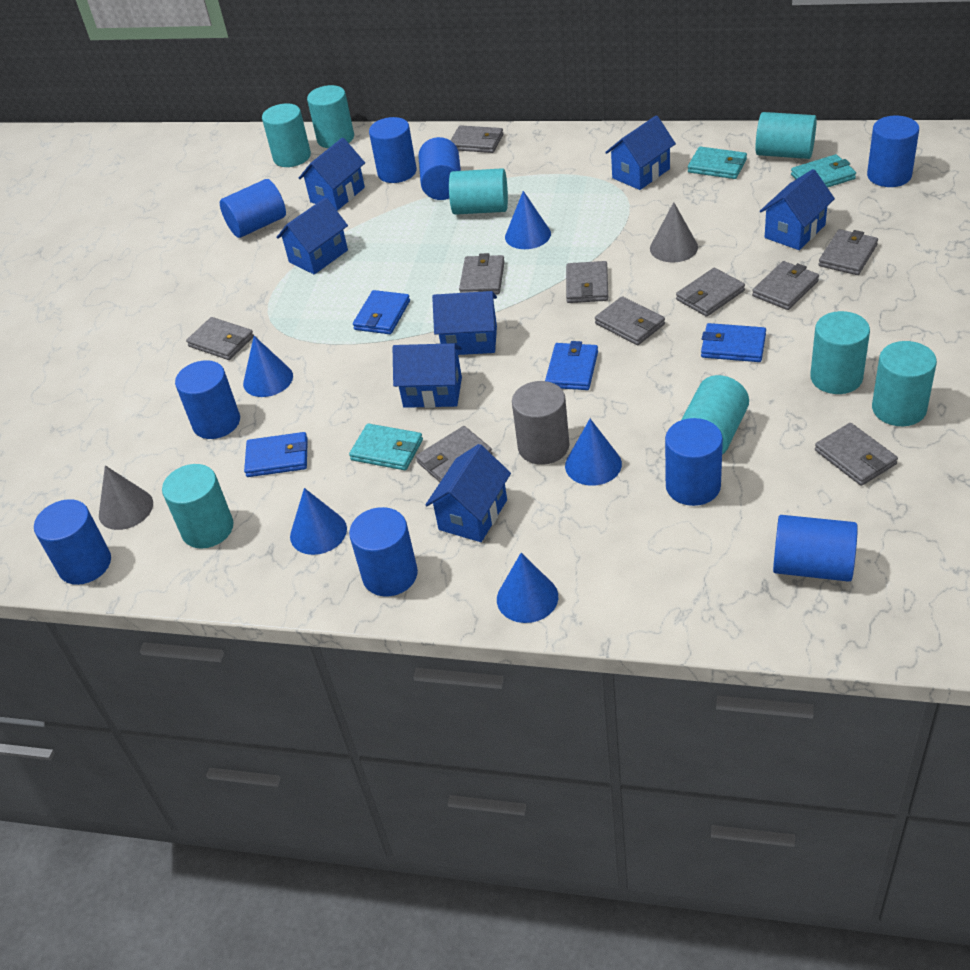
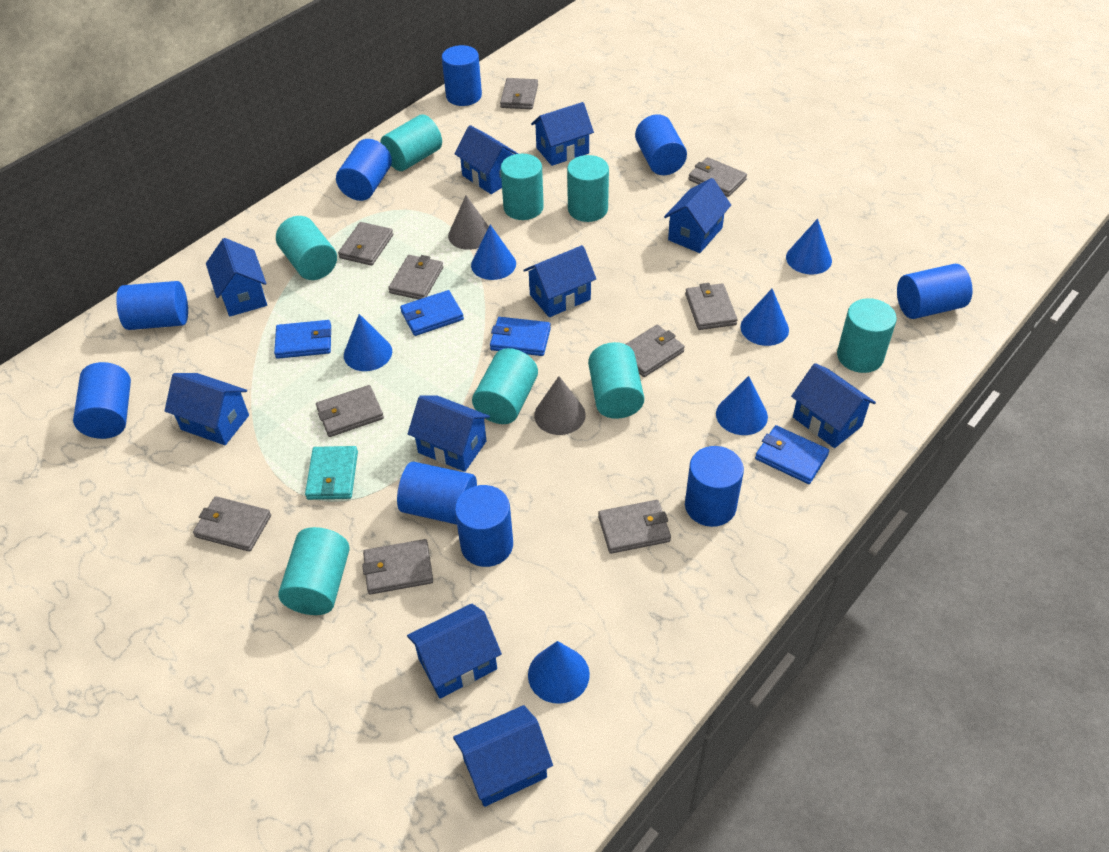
blue cone: [243,336,293,397] [290,488,347,555] [497,553,558,623] [505,191,551,249] [565,419,622,486] = 5 -> [344,314,392,371] [471,225,516,280] [528,641,590,704] [716,376,768,435] [740,289,789,346] [786,219,832,275] = 6
blue house: [276,198,348,274] [299,138,365,211] [393,343,462,408] [425,444,511,542] [432,291,497,355] [605,115,676,190] [760,169,835,250] = 7 -> [165,373,249,445] [206,238,267,316] [407,604,502,699] [408,395,490,472] [453,705,553,807] [454,125,519,194] [523,245,596,317] [531,102,594,166] [664,178,731,253] [791,363,876,448] = 10
grey cylinder: [512,381,569,465] = 1 -> none = 0
turquoise wallet: [349,423,423,470] [688,146,747,179] [791,154,856,188] = 3 -> [305,446,358,500] = 1

